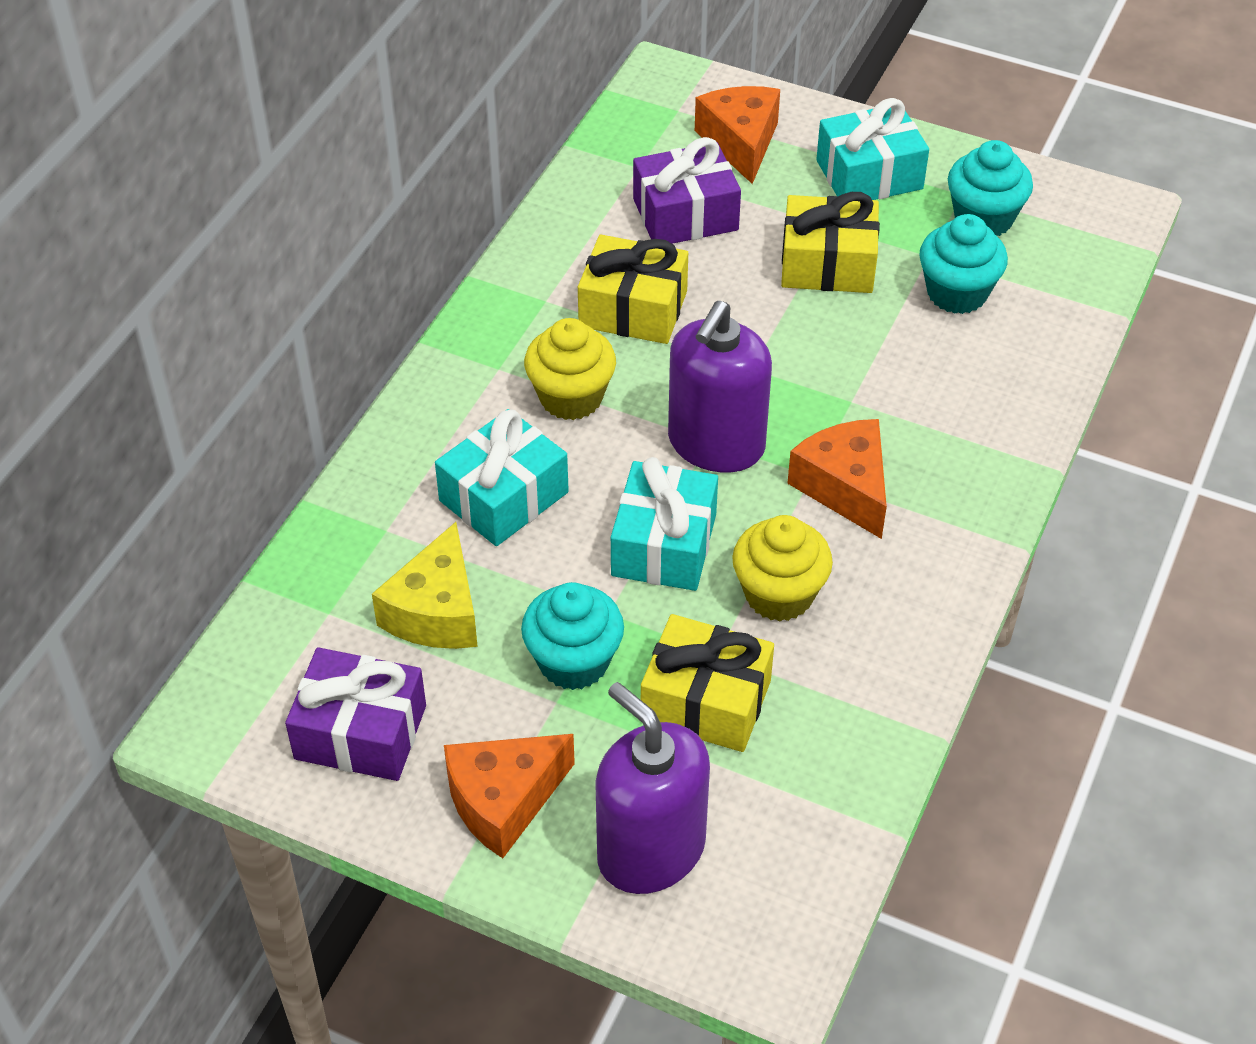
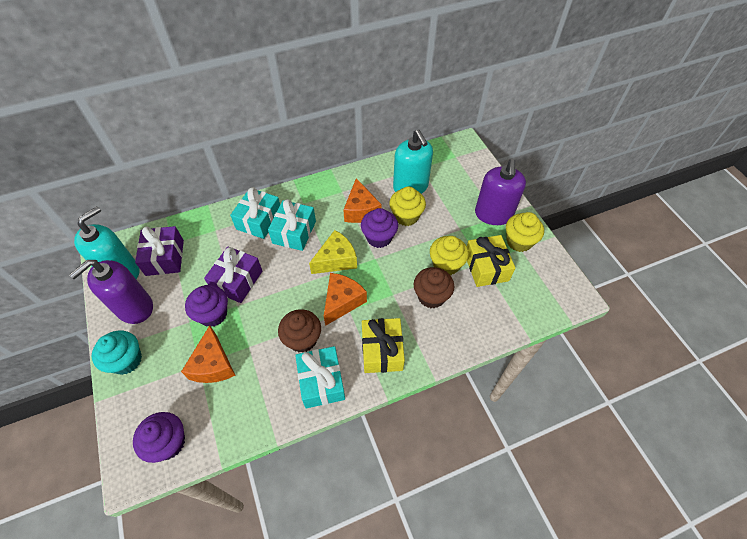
brown cupcake: none = 0 -> [278,309,321,353] [413,267,454,308] = 2
purple cupcake: none = 0 -> [133,412,185,463] [185,285,228,327] [361,208,398,248] = 3
turquoise cupcake: [521,582,624,690] [919,214,1008,314] [948,140,1033,236] = 3 -> [92,330,142,375] = 1
turquoise soap dispenser: none = 0 -> [74,206,140,279] [393,129,433,194] = 2
yellow cupcake: [524,318,616,420] [732,515,833,622] = 2 -> [389,186,426,226] [430,236,469,275] [506,212,544,252] = 3
yellow gift: [578,235,688,344] [641,614,774,752] [781,192,880,293] = 3 -> [362,318,405,373] [467,235,515,287] = 2

